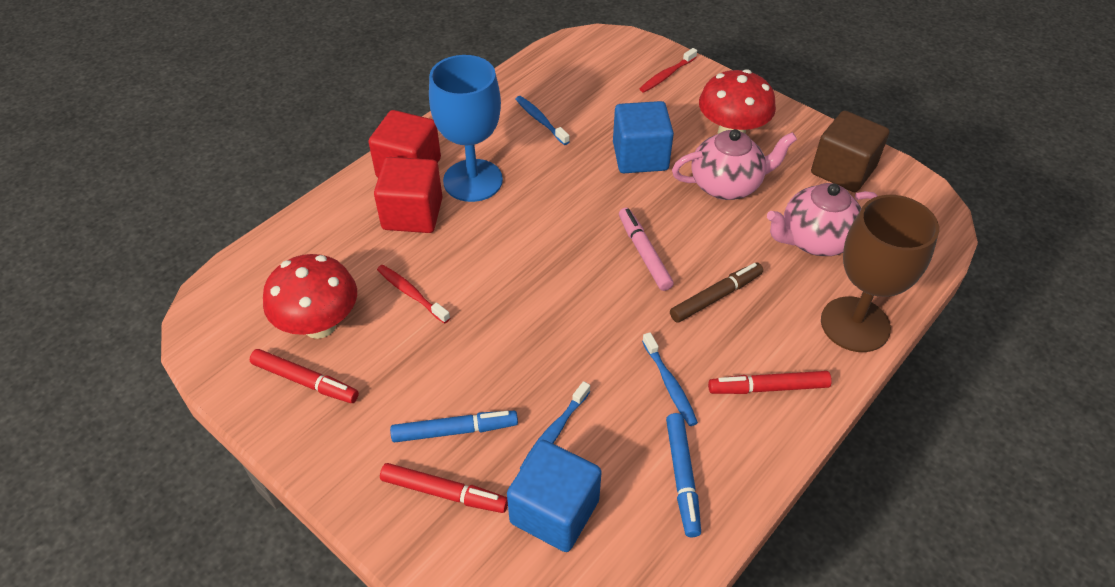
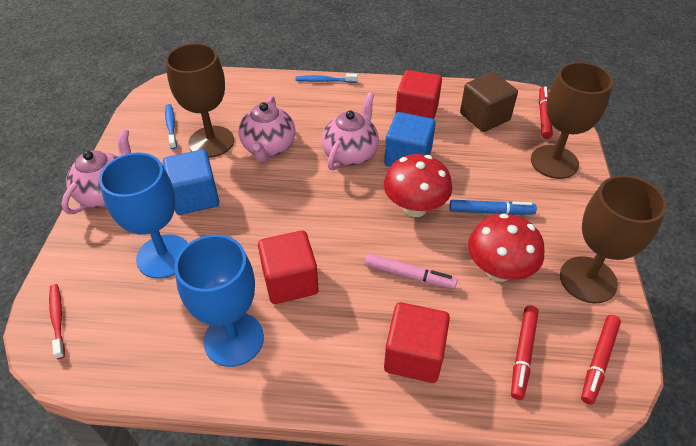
blue goblet: [429,55,503,202] = 1 -> [99,153,188,279] [174,235,264,367] = 2
blue marker: [390,411,518,443] [666,413,701,537] = 2 -> [449,200,537,215] = 1
blue toothbrush: [516,96,570,145] [520,381,590,470] [642,332,698,426] = 3 -> [165,104,177,149] [295,74,358,83] = 2
brown goblet: [821,195,939,352] = 1 -> [166,43,234,158] [531,62,613,179] [560,175,667,303] = 3
brown marker: [670,262,763,323] = 1 -> none = 0
pink teapot: [672,129,797,200] [767,183,878,256] = 2 -> [62,129,131,214] [238,96,295,162] [321,92,379,170] = 3
red cube: [369,110,441,177] [374,157,443,233] = 2 -> [258,230,319,304] [384,302,450,383] [395,70,442,119] = 3
red toothbrush: [377,265,450,324] [639,48,697,92] = 2 -> [49,284,65,359] = 1

